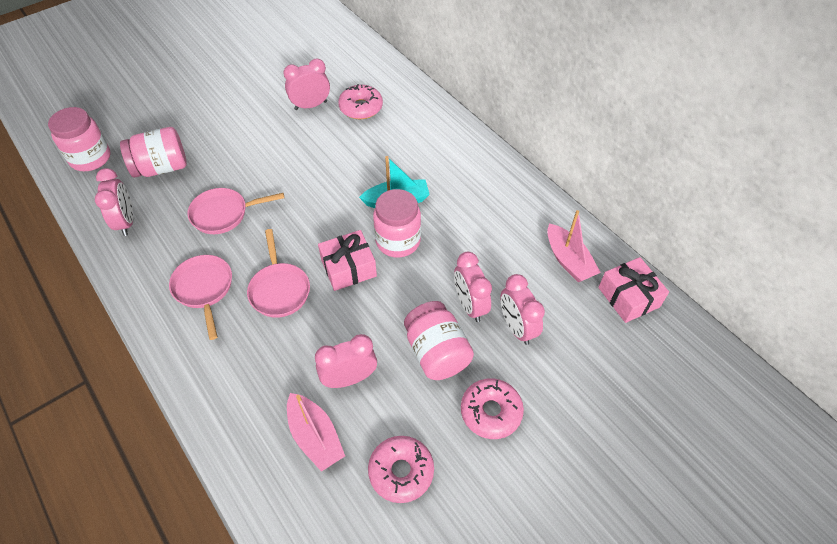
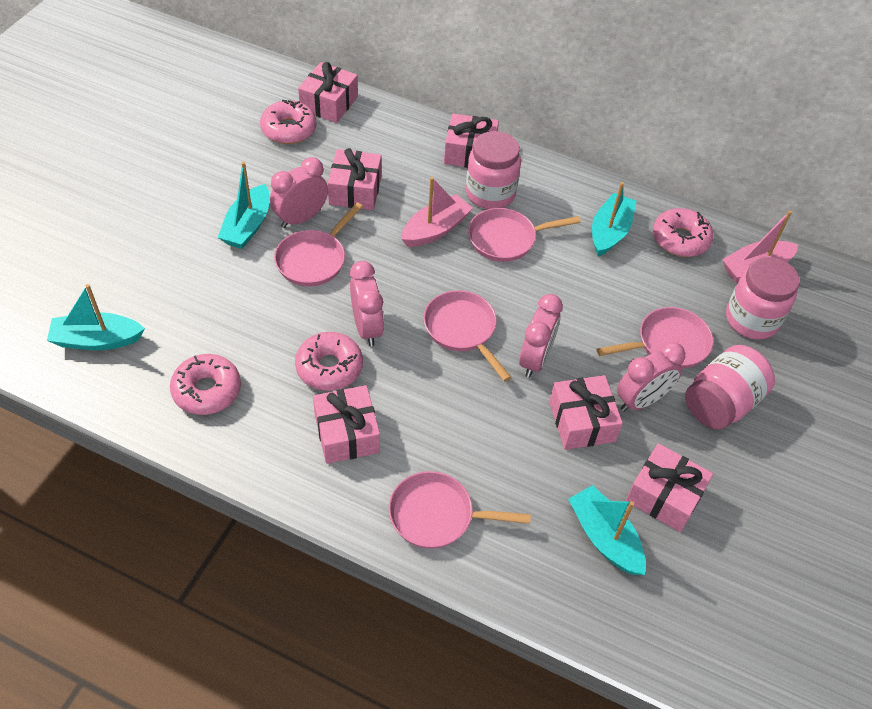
pink clock: [95,168,133,236] [283,59,330,110] [315,334,377,388] [454,252,492,322] [500,274,545,345] = 5 -> [270,157,328,228] [350,261,384,346] [519,294,563,378] [617,342,685,412] = 4
pink donut: [338,84,383,119] [368,436,434,503] [461,378,524,439] = 3 -> [170,354,241,415] [260,100,316,144] [295,332,363,391] [653,208,714,257] = 4
pink gift: [318,230,377,291] [598,257,669,323] = 2 -> [298,62,358,123] [313,385,380,464] [328,148,381,210] [444,113,499,168] [549,375,623,450] [626,443,713,532] = 6
pink jar: [48,107,111,171] [120,127,187,178] [373,189,421,257] [404,301,474,380] = 4 -> [466,131,521,209] [685,345,775,430] [726,257,800,339] = 3
pink pan: [169,255,232,340] [187,188,284,234] [247,229,310,318] = 3 -> [274,203,363,286] [389,471,531,549] [424,290,511,382] [468,208,581,262] [596,307,713,368] = 5
turquoise boat: [359,156,430,208] = 1 -> [47,284,145,350] [218,162,269,249] [568,485,646,575] [592,182,637,257] = 4

